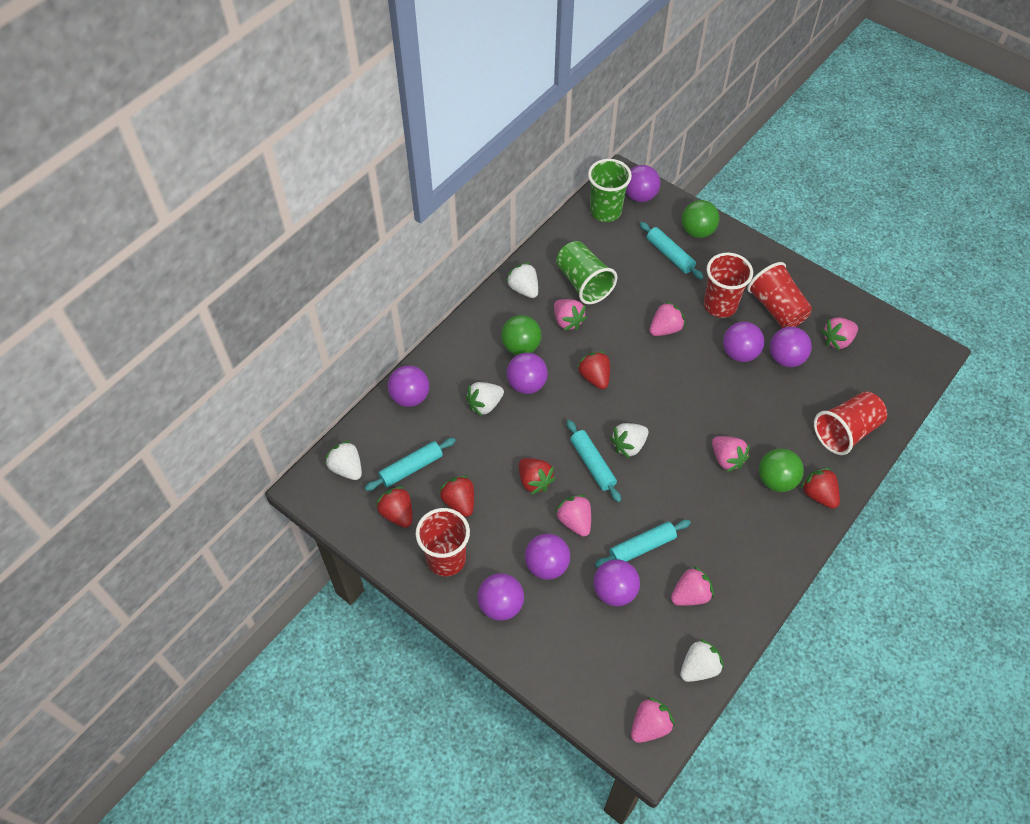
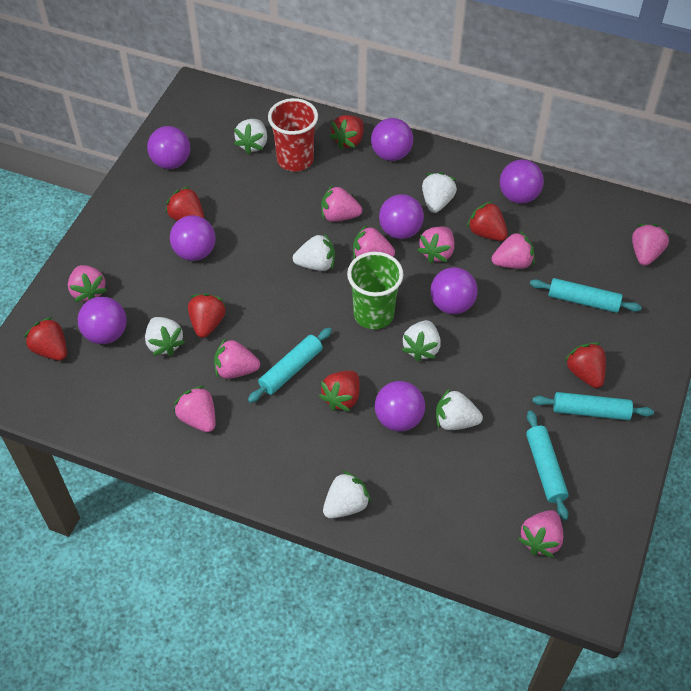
green ball: [501,315,541,355] [682,200,719,238] [759,448,804,492] = 3 -> none = 0
green cup: [556,241,617,304] [588,159,632,222] = 2 -> [347,252,404,329] = 1
pink strawberry: [554,299,587,331] [555,495,591,537] [631,697,675,743] [650,301,685,336] [671,566,714,606] [712,436,750,472] [821,318,858,351] = 7 -> [68,265,107,302] [174,386,215,432] [214,338,260,379] [321,185,362,222] [353,225,395,259] [418,227,454,263] [492,231,534,269] [518,510,563,558] [632,224,670,266] = 9
red cup: [415,508,470,576] [704,252,753,318] [747,262,812,328] [814,391,887,455] = 4 -> [268,98,318,171] = 1
red strawberry: [376,486,412,528] [439,475,474,517] [519,458,555,495] [577,351,610,389] [800,468,840,509] = 5 -> [24,317,67,361] [165,186,204,221] [188,293,226,338] [319,371,360,412] [329,115,364,149] [467,201,508,241] [565,343,606,388] = 7
white strawberry: [325,440,362,480] [466,382,504,417] [506,262,538,298] [610,423,648,458] [680,639,724,682] = 5 -> [145,317,185,356] [234,119,267,154] [293,233,335,271] [323,471,371,519] [402,320,441,362] [422,172,457,213] [436,388,483,430] = 7

